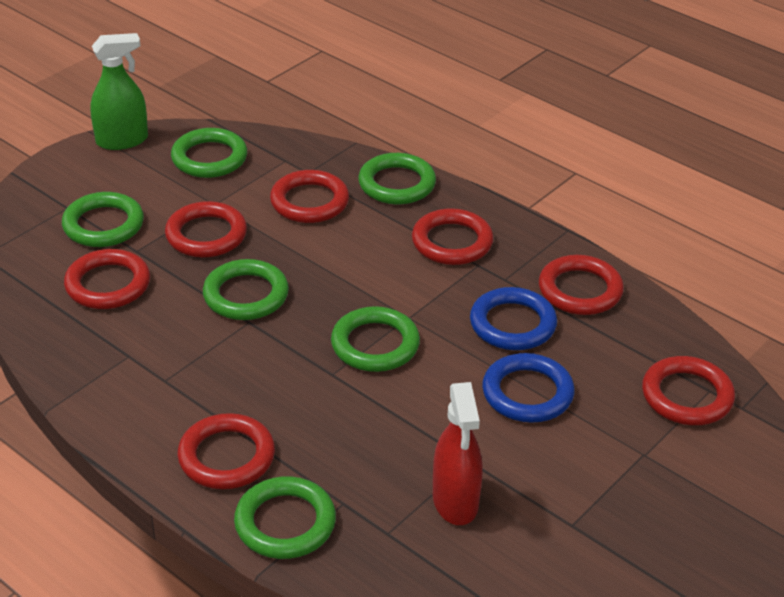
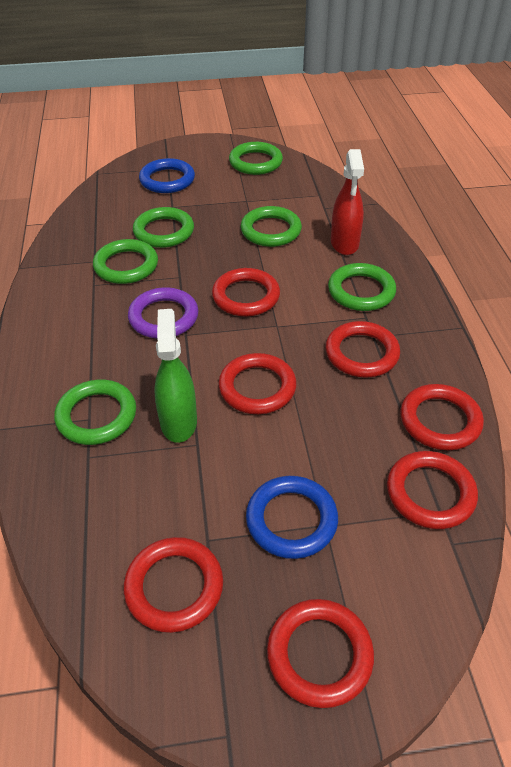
purple ring: none = 0 -> [128,287,198,338] = 1

